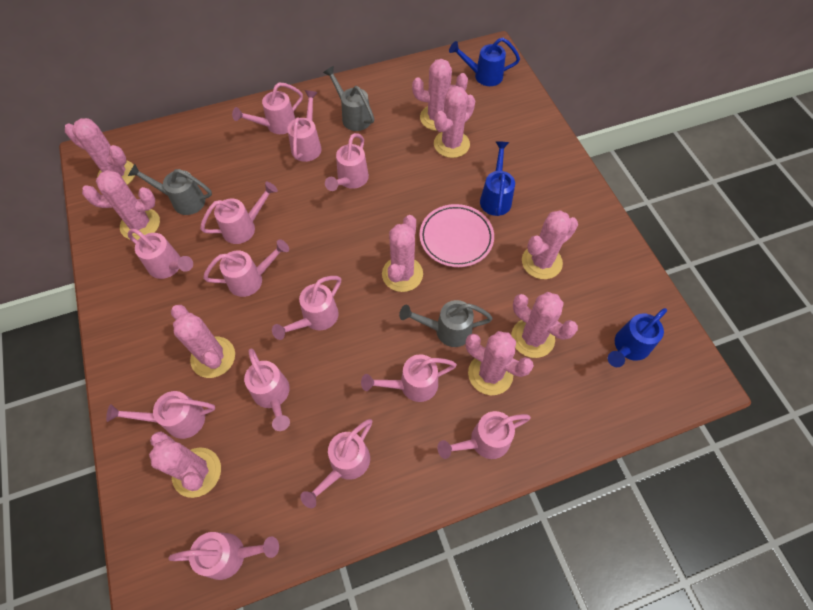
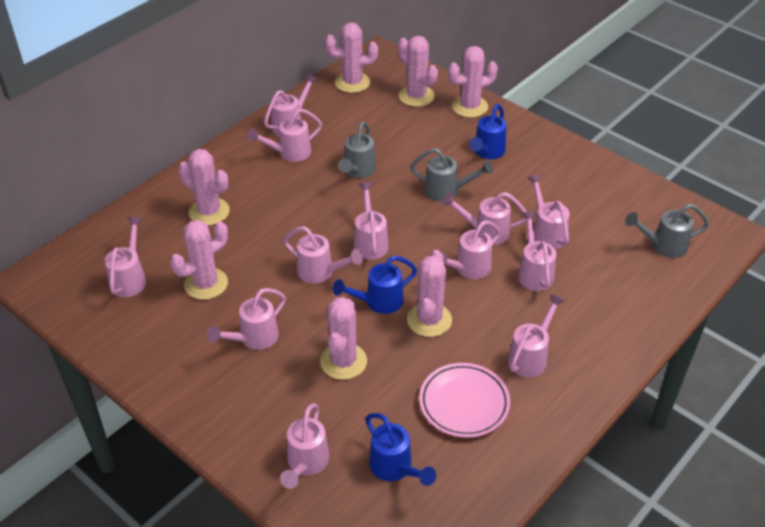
pink cactus: [65,118,135,185] [82,170,160,240] [149,431,221,498] [171,305,235,378] [382,215,423,292] [412,59,468,131] [434,86,475,158] [466,331,534,395] [511,292,578,358] [522,210,578,279] = 10 -> [170,220,228,300] [178,149,230,225] [320,297,367,380] [325,23,378,93] [398,36,438,107] [407,250,452,337] [448,46,498,118] = 7
pink watering can: [106,391,215,439] [128,229,193,279] [168,532,279,580] [200,182,278,244] [203,239,289,297] [232,83,303,134] [244,349,290,431] [272,276,341,340] [287,90,322,162] [300,419,372,508] [325,133,369,191] [361,354,457,402] [437,411,531,459] = 13 -> [105,217,146,297] [207,288,286,350] [247,108,322,162] [264,74,318,136] [280,403,329,489] [283,226,363,284] [354,182,389,260] [441,221,500,279] [442,192,527,245] [508,294,565,377] [518,211,556,291] [527,174,570,250] = 12

